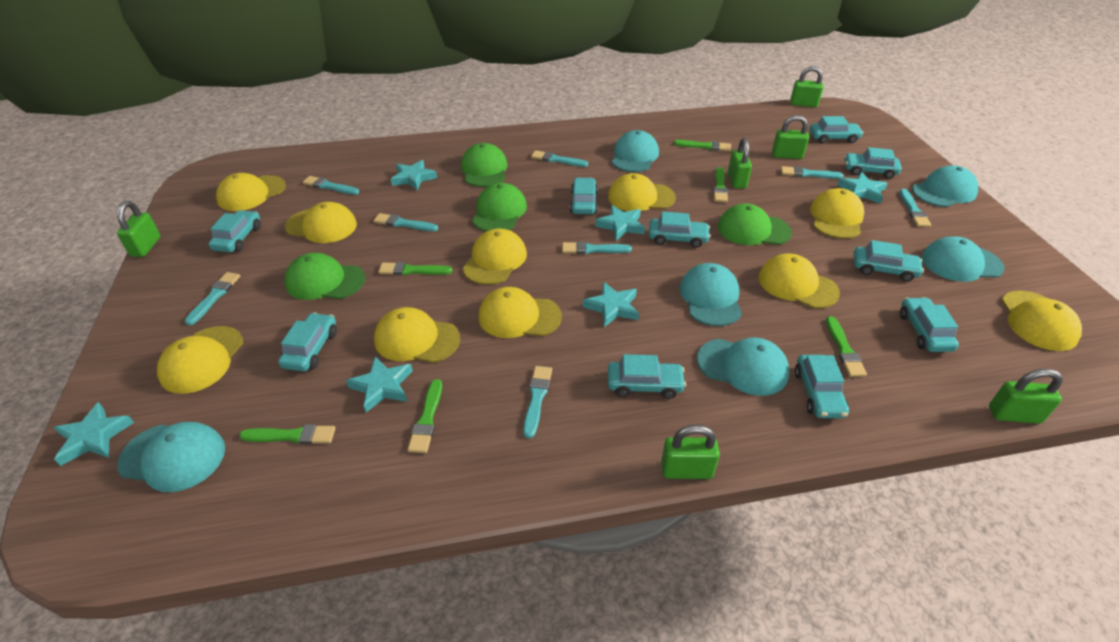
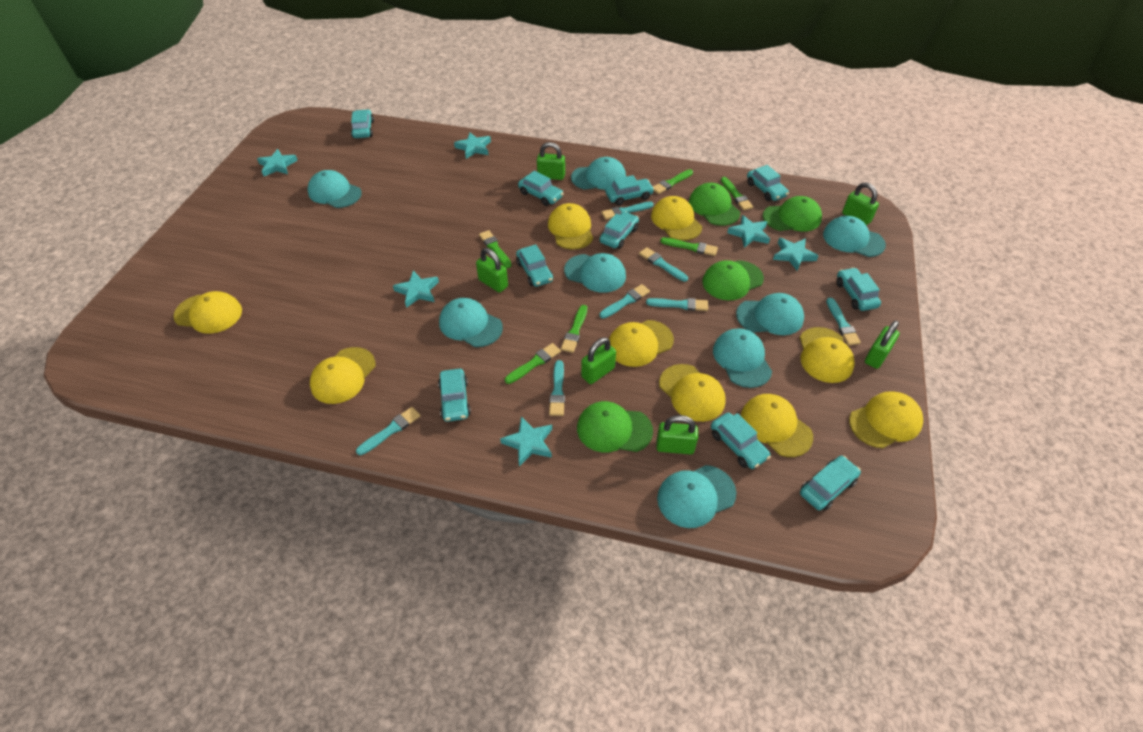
turquoise brush: [185,272,241,325] [302,176,359,195] [373,213,438,231] [523,366,552,438] [531,150,588,167] [562,241,632,254] [781,166,844,179] [899,189,931,227] = 8 -> [356,407,421,455] [549,360,565,416] [600,284,650,319] [601,201,654,220] [639,247,688,282] [646,298,708,311] [826,298,861,345] = 7
turquoise cap: [117,422,225,492] [611,130,659,172] [680,263,742,326] [697,338,789,396] [912,165,978,207] [922,236,1005,282] = 6 -> [307,170,362,208] [439,298,503,347] [564,253,626,293] [571,157,626,190] [657,465,736,528] [713,328,772,388] [736,293,804,335] [823,216,886,257] = 8
yellow cap: [157,326,243,394] [216,173,286,211] [285,202,357,243] [374,307,460,363] [462,229,527,285] [478,287,562,338] [608,173,676,211] [759,254,840,308] [810,188,864,239] [1002,291,1082,351] = 10 -> [173,291,242,334] [310,347,376,404] [548,203,593,250] [609,320,674,367] [651,196,702,241] [659,364,726,422] [741,394,813,457] [800,327,855,383] [849,391,923,448] = 9

